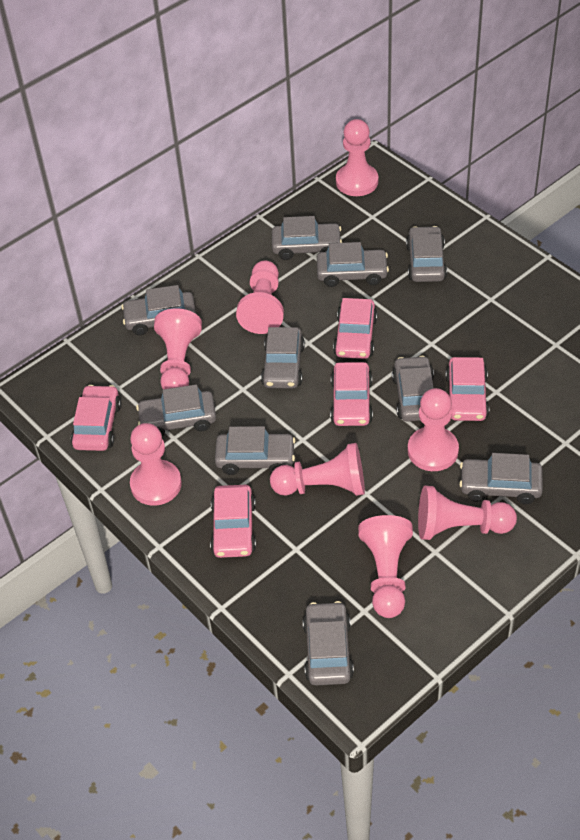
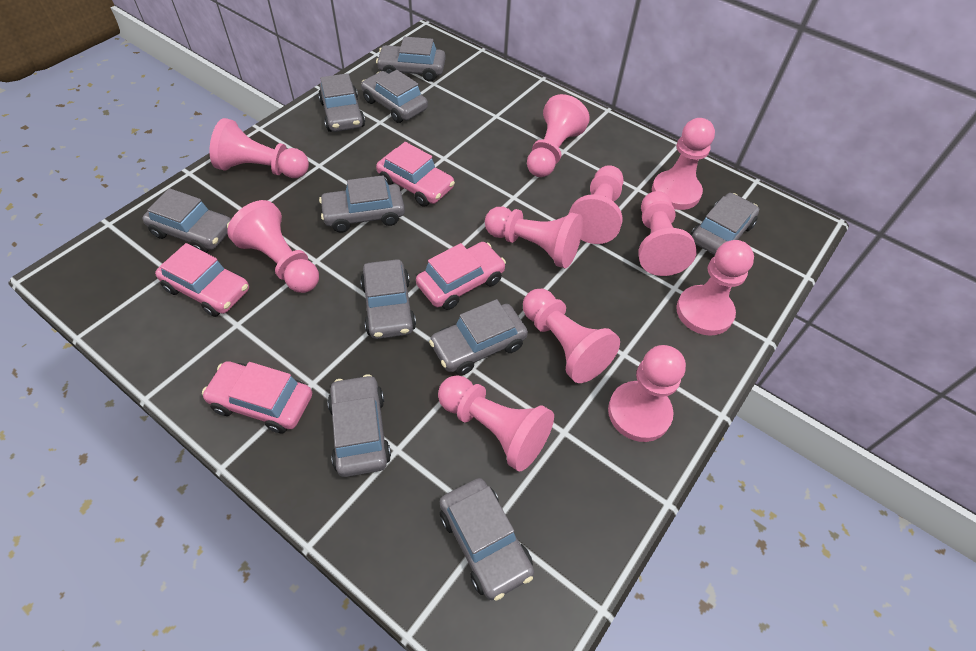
pink car: [71,385,121,451] [210,485,256,558] [330,362,373,426] [333,298,377,359] [445,357,489,421] = 5 -> [155,243,249,317] [202,361,312,433] [376,142,455,207] [416,242,506,310] = 4
pink pawn: [130,423,182,506] [154,308,202,389] [236,261,284,334] [270,443,365,496] [336,119,378,196] [358,515,413,618] [408,388,459,471] [418,486,517,540] = 8 -> [209,118,309,178] [227,200,319,293] [438,375,554,471] [485,207,583,269] [523,289,620,383] [527,94,590,177] [569,165,624,244] [608,345,686,442] [638,191,697,276] [652,118,715,210] [676,240,754,336] = 11

